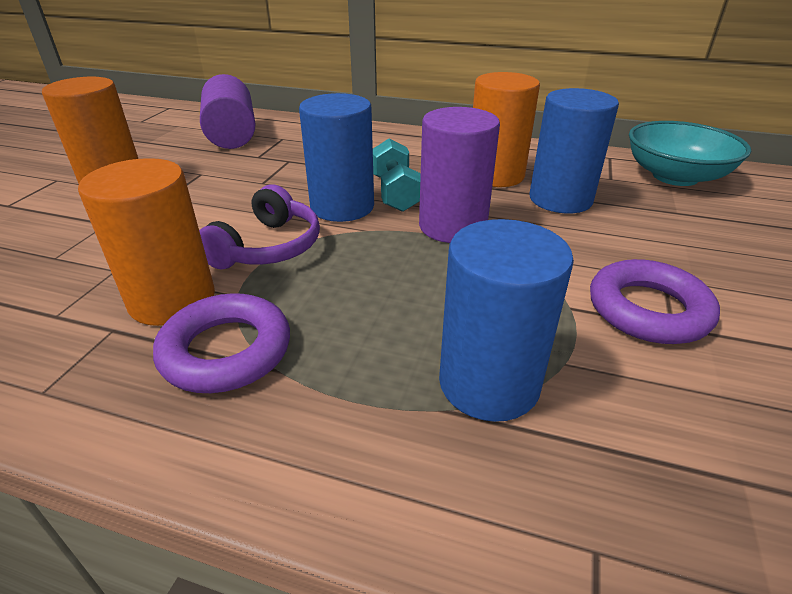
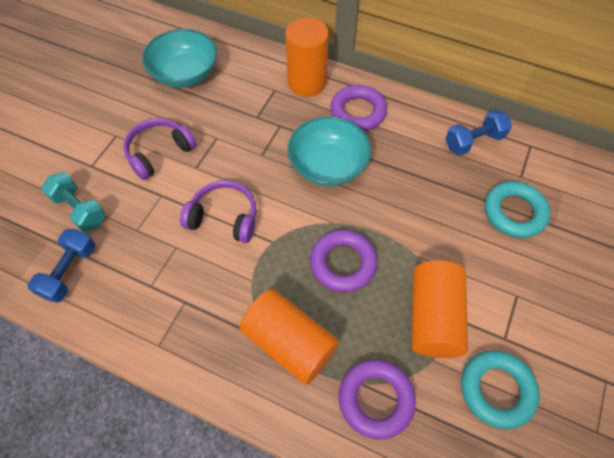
blue cylinder: [299,93,374,222] [439,219,574,422] [530,88,619,213] = 3 -> none = 0
blue dumbbell: none = 0 -> [28,229,96,303] [445,110,512,156] = 2
purple cylinder: [200,74,255,149] [419,107,500,243] = 2 -> none = 0
purple headphones: [199,184,320,269] = 1 -> [123,118,196,180] [180,180,256,243] = 2
purple ring: [153,293,290,393] [590,259,720,344] = 2 -> [310,230,377,292] [330,85,387,131] [339,360,416,439] = 3
turquoise bowl: [629,121,751,186] = 1 -> [142,29,217,88] [287,116,371,187] = 2
turquoise ring: none = 0 -> [461,351,539,429] [485,181,550,238] = 2

